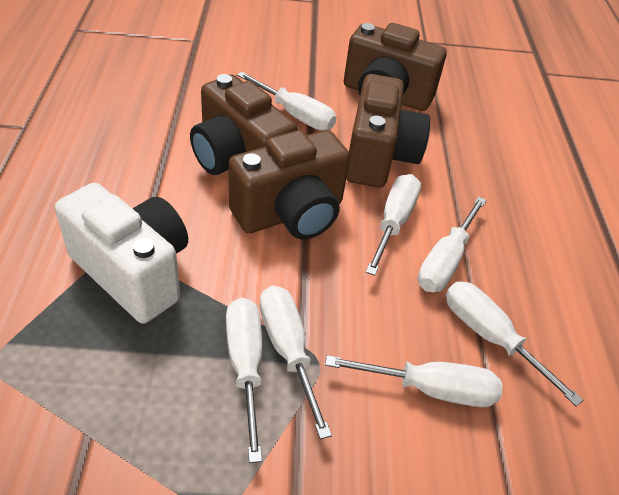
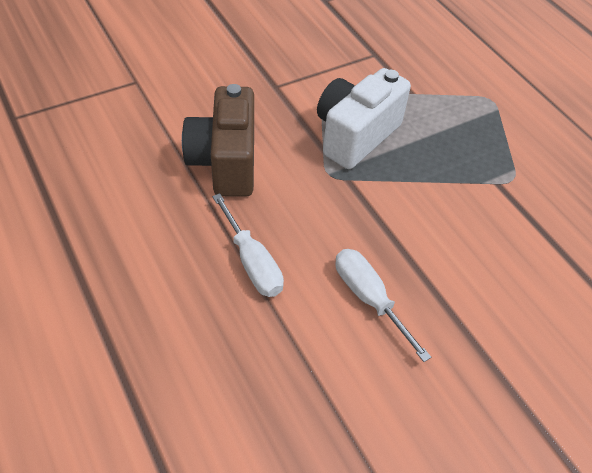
brown camera: [190,74,297,175] [229,130,350,239] [344,23,447,111] [346,74,430,188] = 4 -> [182,84,254,197] = 1
white screwdriver: [226,298,262,463] [237,72,336,131] [260,286,332,439] [325,355,503,407] [366,174,421,276] [418,196,486,292] [446,281,583,407] = 7 -> [212,193,284,297] [336,249,431,362] = 2

